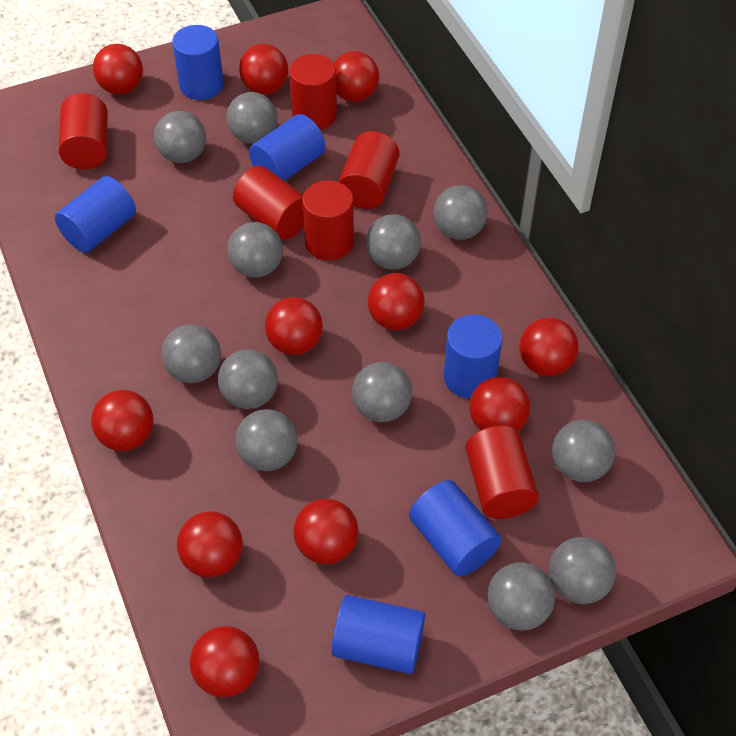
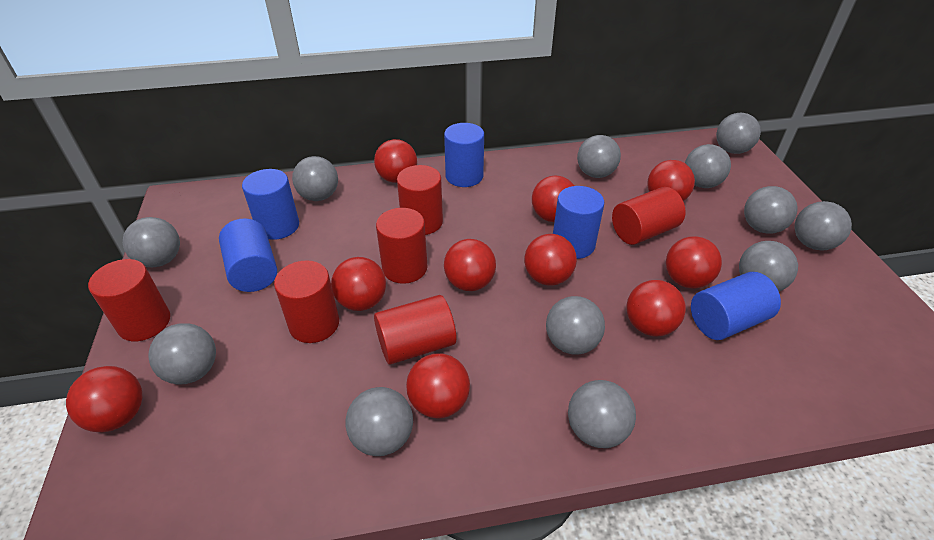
blue cylinder: [55,176,136,253] [172,25,224,100] [249,114,325,181] [332,595,425,674] [409,480,502,576] [444,314,502,399] = 6 -> [219,218,277,292] [242,169,299,240] [444,123,484,187] [553,186,604,259] [691,272,781,340] = 5
red ball: [91,390,153,451] [93,44,143,94] [177,511,243,577] [190,626,259,697] [239,44,288,94] [265,297,323,355] [294,499,359,564] [334,51,379,102] [368,273,425,330] [469,377,530,431] [520,318,579,376] = 11 -> [66,366,142,432] [331,257,386,311] [374,139,417,183] [406,353,470,418] [444,239,496,291] [524,234,577,286] [532,175,574,222] [626,280,686,336] [647,160,695,201] [666,236,722,288] = 10

